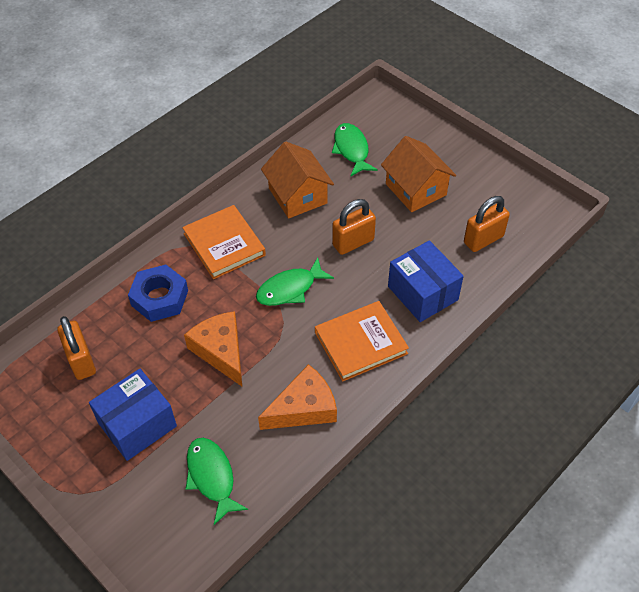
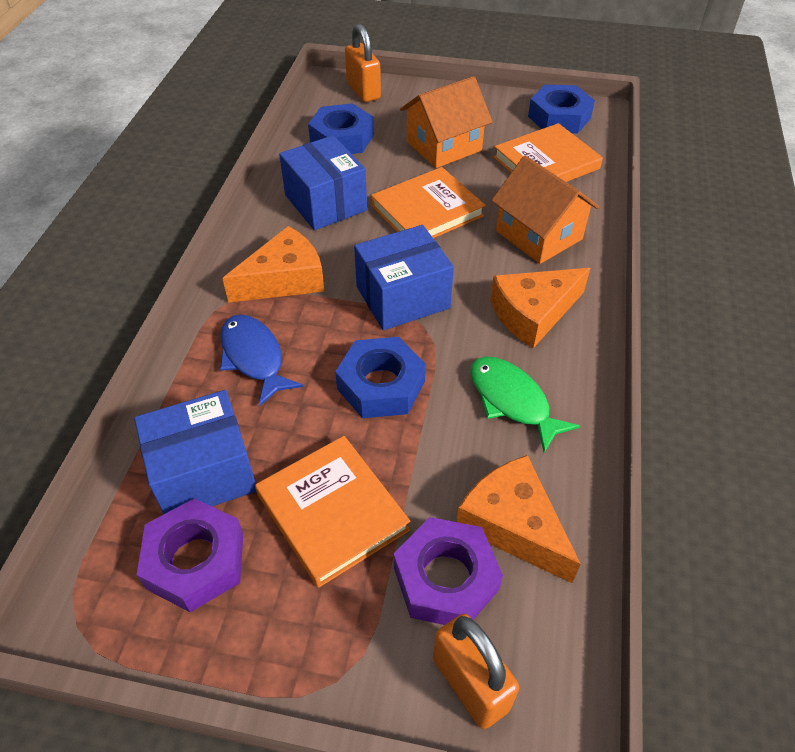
blue box: [89,369,177,461] [388,240,464,322] = 2 -> [134,390,256,514] [279,135,367,230] [354,225,454,330] = 3
blue fish: none = 0 -> [220,314,303,406] = 1
blue nut: [128,265,188,322] = 1 -> [308,103,374,154] [335,337,426,418] [528,85,595,134] = 3
green fish: [186,438,248,525] [256,258,334,306] [332,123,378,176] = 3 -> [470,356,580,453] = 1
orange book: [182,205,266,279] [315,301,409,382] = 2 -> [255,436,410,588] [371,167,485,238] [493,123,603,182] = 3
orange cheese: [184,311,242,386] [258,364,337,430] = 2 -> [222,226,324,303] [457,455,581,583] [490,268,590,348] = 3
orange padlock: [57,316,96,380] [332,199,376,255] [464,196,510,252] = 3 -> [345,24,381,102] [433,614,519,729] = 2
purple nut: none = 0 -> [137,498,243,612] [394,517,503,625] = 2

